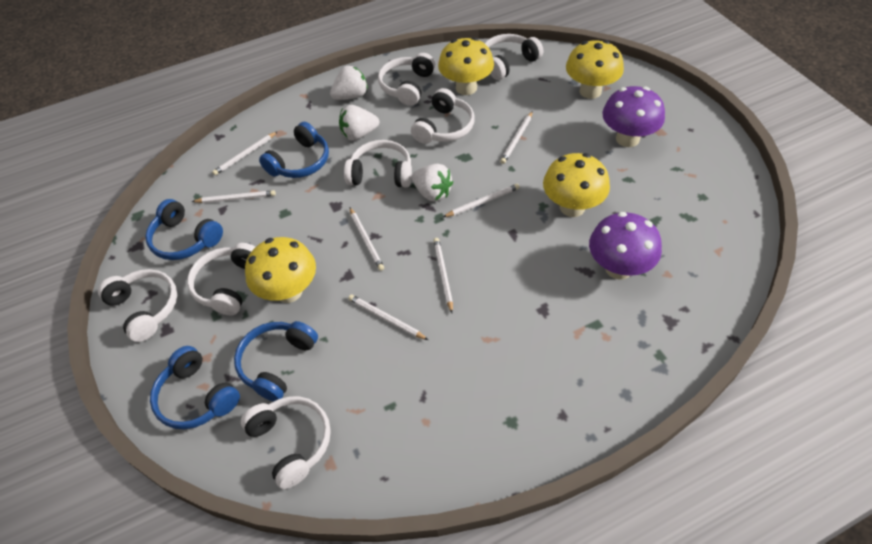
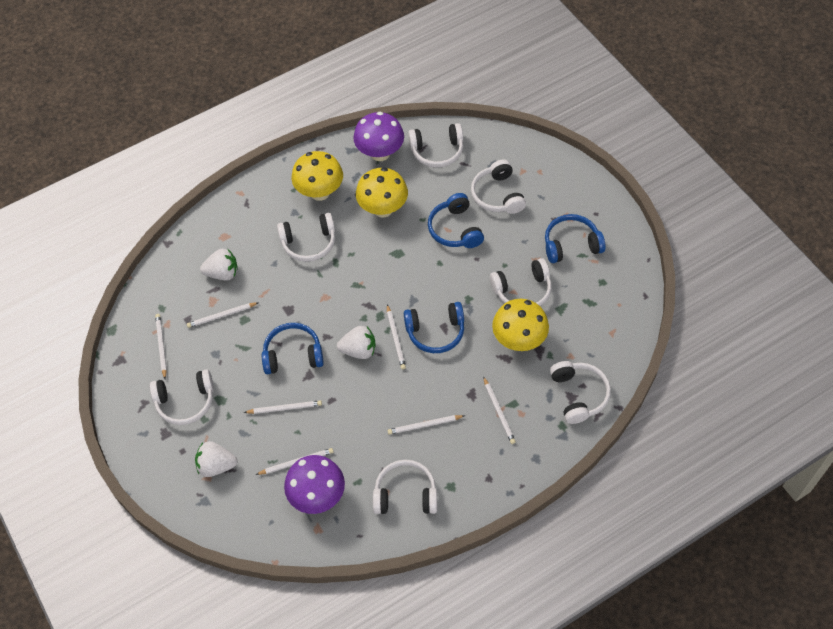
yellow mushroom: [245,237,316,303] [438,37,494,95] [543,153,610,217] [566,40,624,99] = 4 -> [291,151,343,201] [356,167,408,217] [492,299,549,351] = 3

